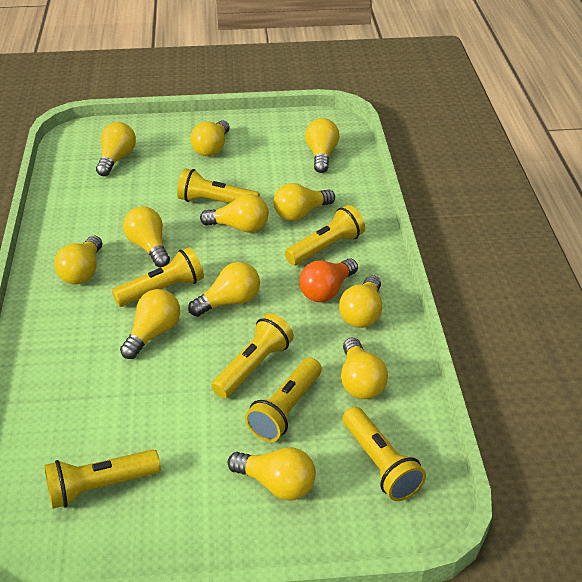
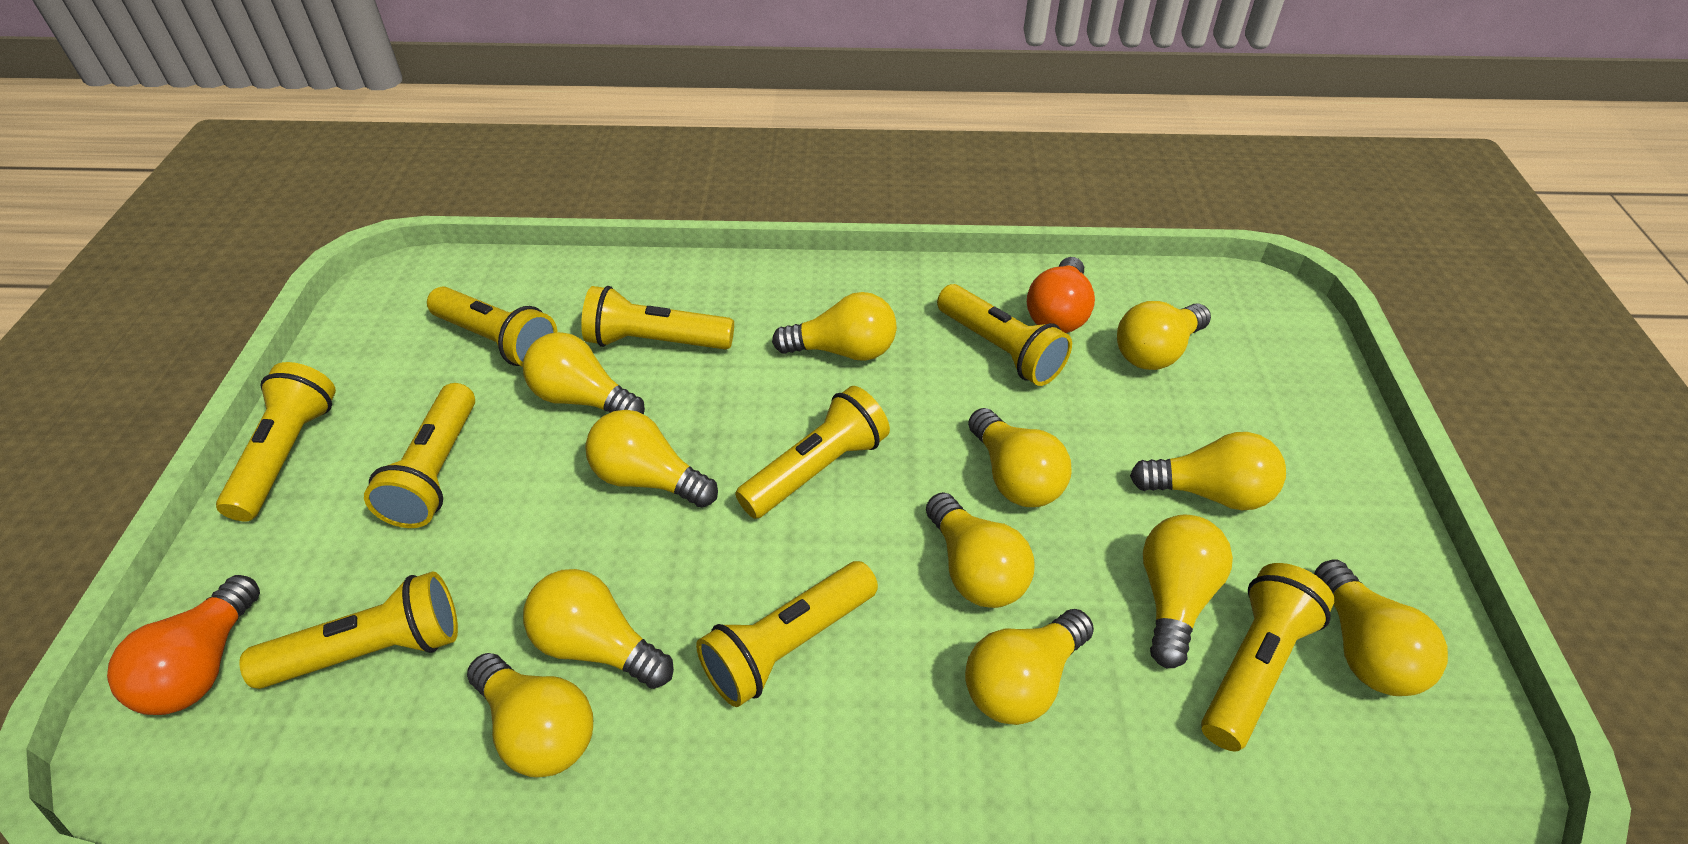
orange light bulb: [299,258,358,302] = 1 -> [107,575,260,715] [1027,257,1095,333] = 2
yellow flashlight: [44,449,161,509] [112,247,204,307] [177,168,260,204] [211,313,294,399] [245,358,322,442] [285,205,365,266] [342,407,426,501] = 7 -> [216,362,336,521] [239,572,458,689] [364,383,475,528] [427,287,558,367] [581,286,734,350] [696,561,878,707] [735,386,890,519] [937,284,1072,386] [1201,563,1334,751] = 9

